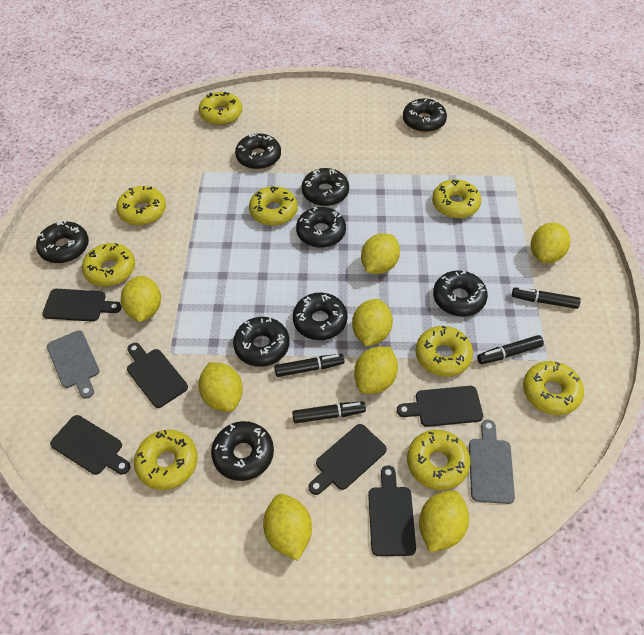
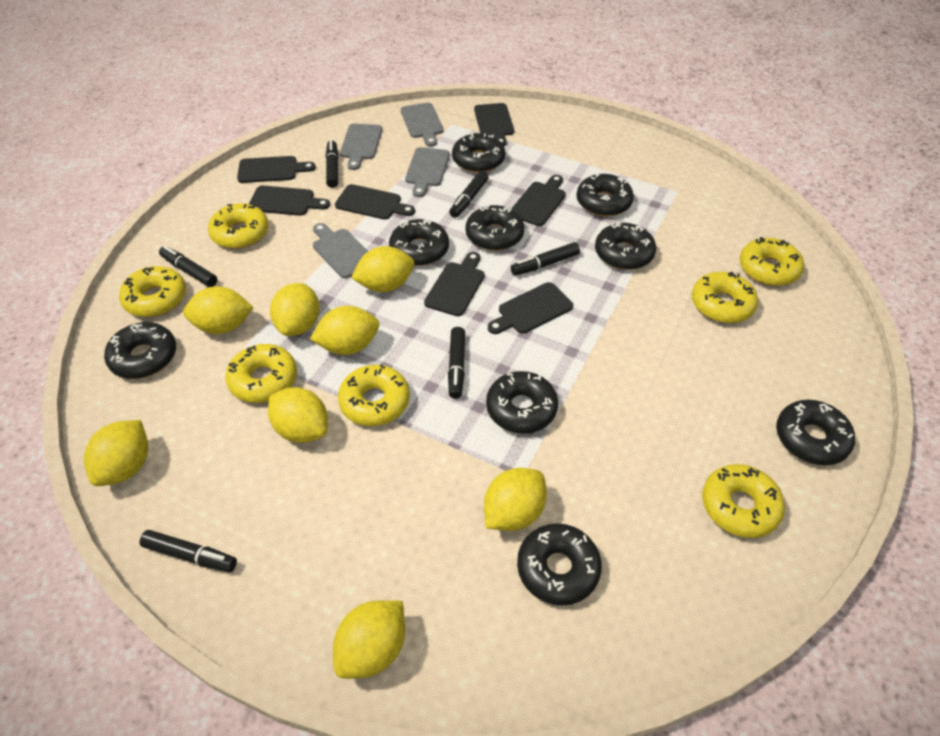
black cutting board: [42,289,122,322] [50,415,130,475] [127,343,188,408] [308,424,387,495] [368,465,416,556] [397,386,483,427] = 6 -> [237,156,316,183] [249,185,330,216] [335,184,415,219] [424,252,485,316] [474,103,514,146] [488,282,573,334] [511,175,566,226] = 7
black marker: [274,354,345,377] [292,401,366,423] [477,335,544,364] [512,287,581,309] = 4 -> [139,530,237,572] [159,246,217,287] [326,140,339,188] [448,327,465,399] [449,171,489,218] [511,242,580,276] = 6
grey cutting board: [47,330,100,399] [469,420,515,504] = 2 -> [313,223,368,279] [340,124,382,170] [401,103,444,147] [405,147,450,197] = 4
yellow donut: [82,243,135,287] [116,186,166,225] [134,430,198,490] [199,92,242,125] [249,186,298,226] [407,430,471,490] [416,326,473,377] [432,179,481,218] [523,361,584,415] = 9 -> [119,266,186,317] [208,203,269,249] [226,344,297,403] [338,364,410,426] [692,272,758,323] [702,464,785,538] [740,237,804,286] = 7

